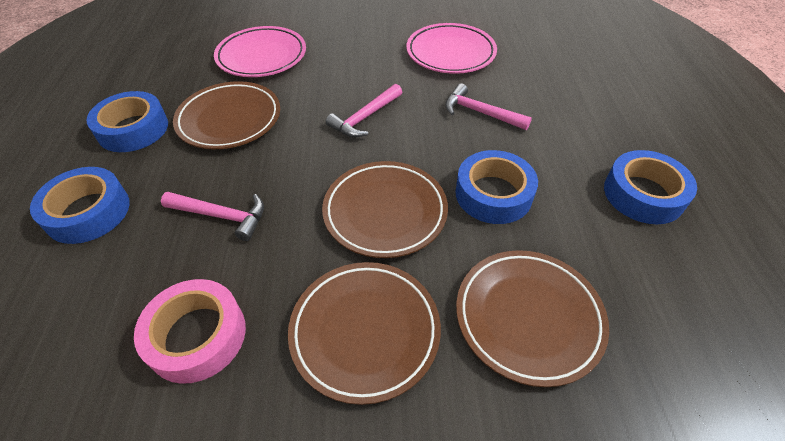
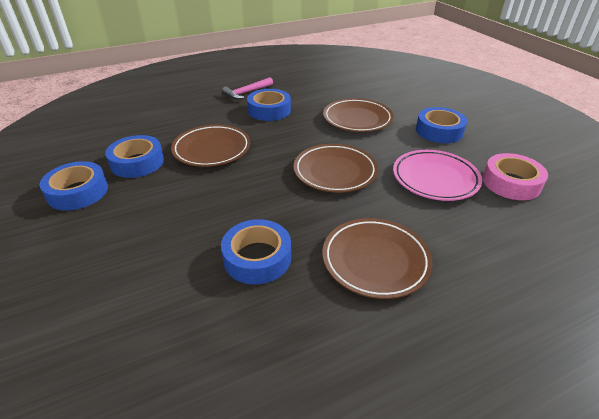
blue tape: [30,167,130,244] [86,91,168,152] [455,150,538,224] [604,150,697,224] = 4 -> [40,161,108,211] [105,135,164,178] [221,219,291,285] [247,89,291,121] [416,107,467,143] = 5
pink hammer: [161,192,264,241] [326,84,402,137] [445,83,532,130] = 3 -> [222,77,273,99] = 1
pink plate: [214,26,306,77] [406,23,497,74] = 2 -> [393,150,482,201] = 1

